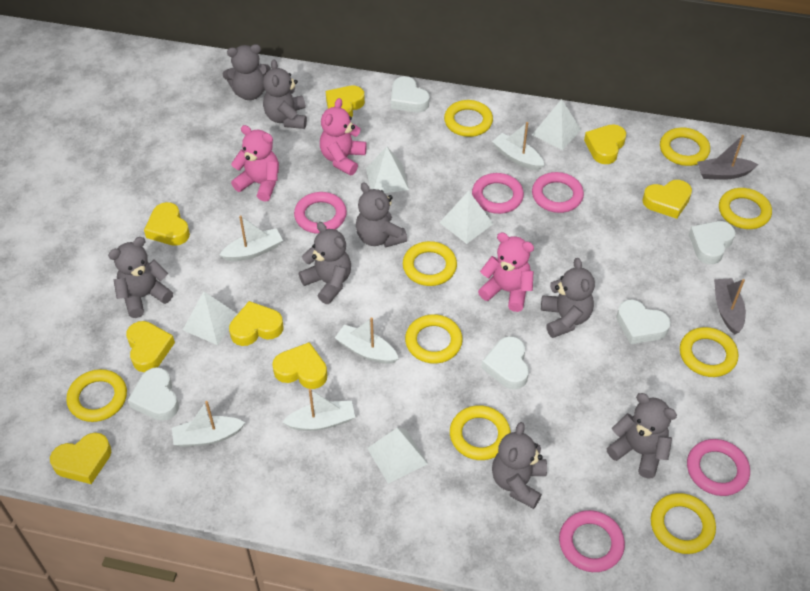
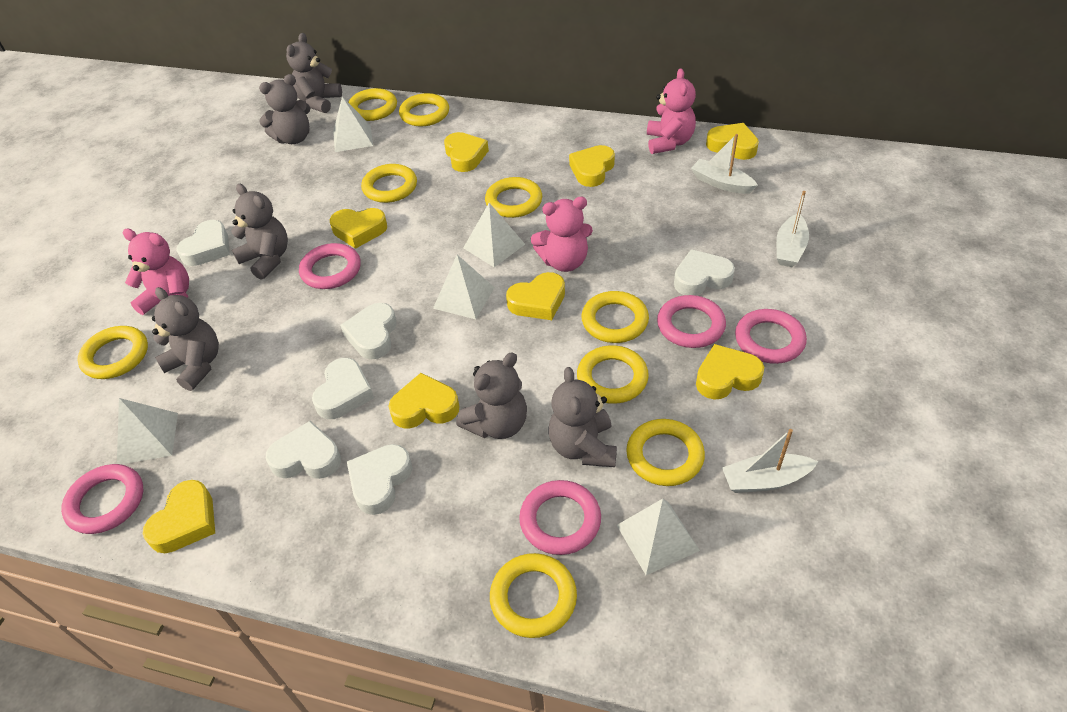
grey boat: [697,135,759,180] [714,279,746,335] = 2 -> none = 0
grey teddy bear: [108,237,173,318] [223,44,271,100] [263,59,307,129] [299,222,351,304] [356,182,407,247] [492,422,547,509] [541,258,595,338] [606,393,677,478] = 8 -> [152,287,219,391] [231,184,288,280] [259,74,310,144] [286,33,342,113] [456,352,527,439] [549,367,617,467] = 6
white boat: [172,401,246,447] [219,216,283,261] [282,388,355,431] [335,317,399,364] [492,122,545,171] = 5 -> [691,134,758,194] [722,429,818,493] [776,191,809,267] = 3
white heart: [128,367,179,421] [391,76,429,112] [481,336,529,389] [616,300,671,344] [689,221,736,264] = 5 -> [176,220,230,266] [266,421,341,479] [312,358,374,419] [340,303,397,360] [347,444,412,515] [674,249,735,296] = 6

